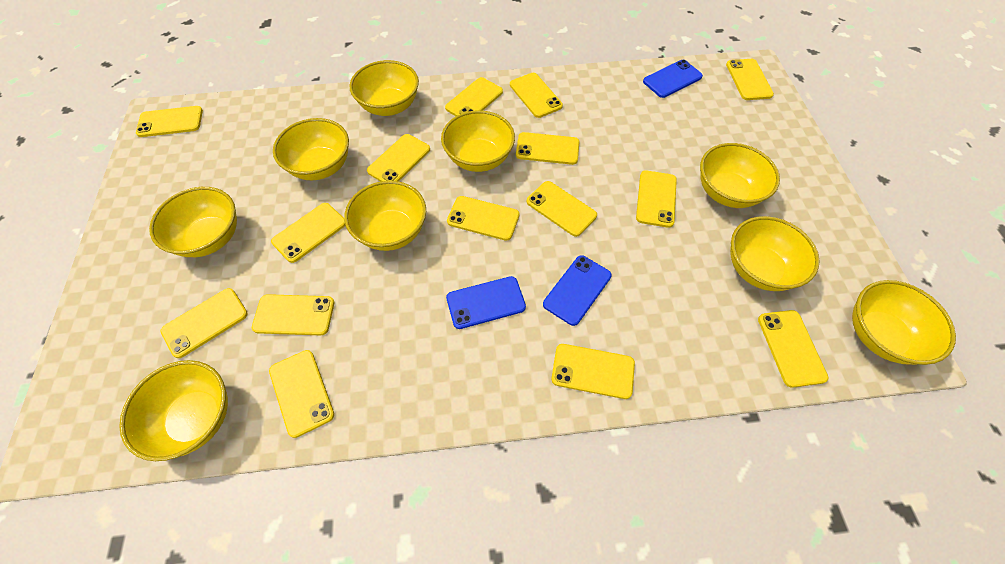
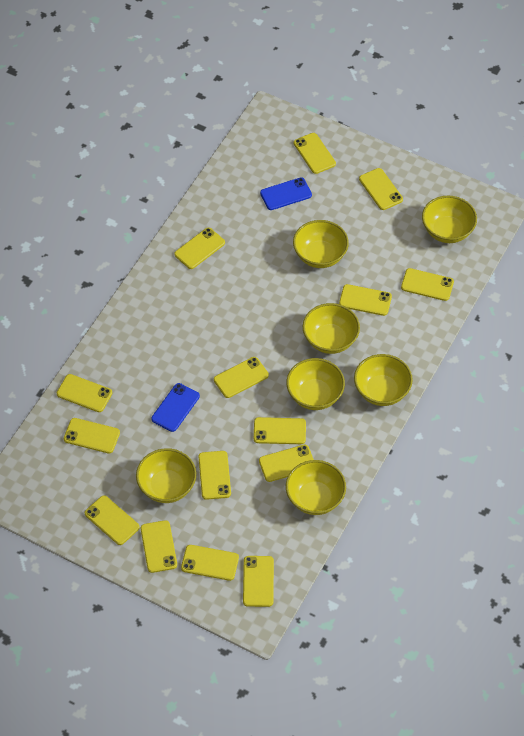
blue phone: [446,276,526,329] [543,255,612,326] [643,60,703,98] = 3 -> [151,383,200,432] [260,177,312,210] = 2
yellow bowl: [119,360,228,461] [149,187,237,257] [273,118,349,180] [344,181,426,251] [350,60,419,116] [441,110,515,172] [700,143,780,208] [730,216,820,291] [852,280,956,365] = 9 -> [136,448,196,503] [286,358,345,410] [286,460,346,515] [293,220,349,268] [303,303,360,354] [354,354,413,406] [422,196,477,243] = 7

